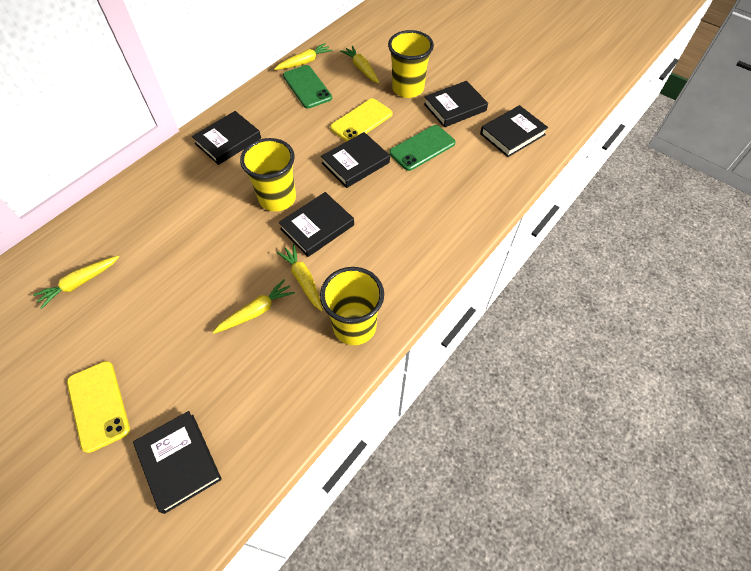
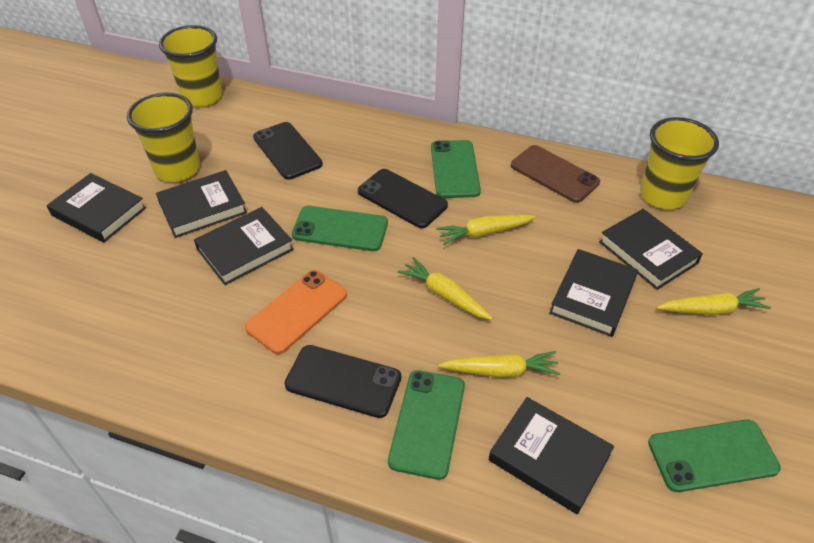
black phone: none = 0 -> [253,122,323,180] [285,345,401,418] [358,169,448,228] = 3
brown phone: none = 0 -> [511,145,600,203] = 1
green phone: [283,65,332,108] [389,125,456,171] = 2 -> [292,206,388,251] [388,370,465,480] [431,140,481,198] [648,419,781,492] = 4
orange phone: none = 0 -> [245,270,347,354] = 1
yellow carrot: [33,256,119,309] [213,279,295,334] [274,43,333,70] [277,244,323,311] [340,46,380,83] = 5 -> [398,257,493,320] [436,215,536,245] [438,351,561,378] [657,288,771,315] = 4
yellow phone: [67,361,130,453] [330,98,393,142] = 2 -> none = 0

